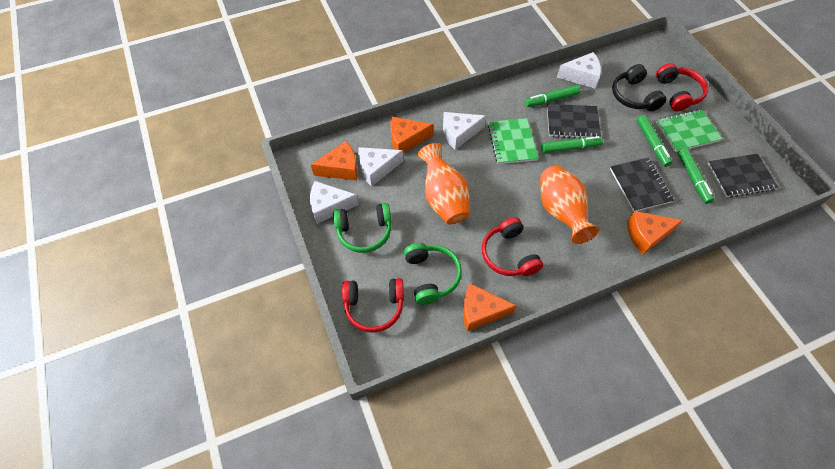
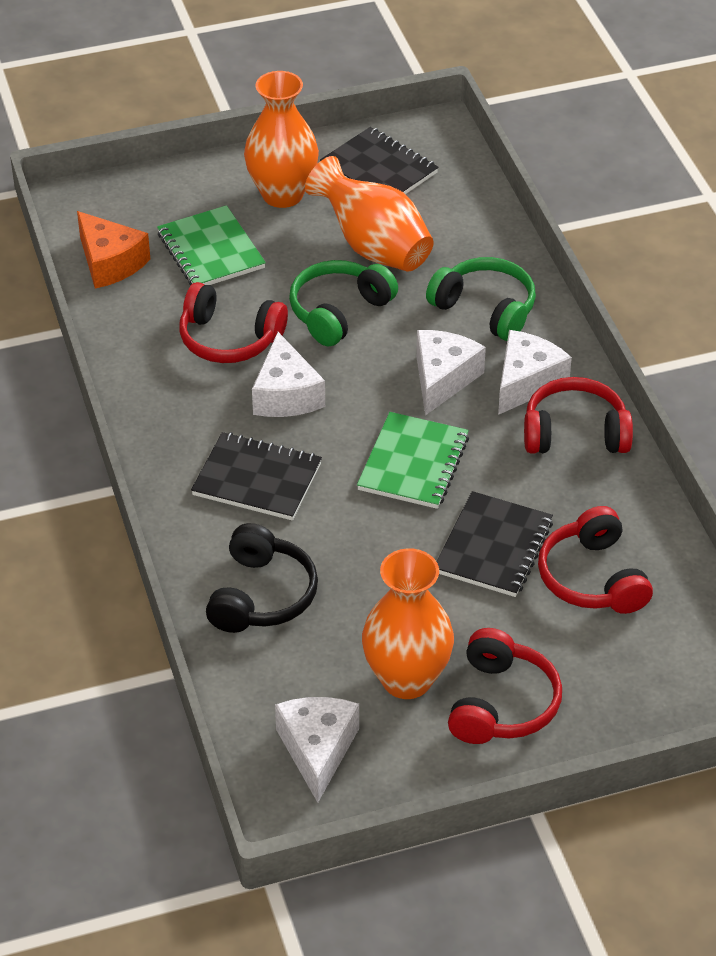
green marker: [525,85,580,107] [541,136,603,153] [637,115,672,167] [678,148,714,204] = 4 -> none = 0
orange cheese: [311,141,358,181] [390,117,433,153] [463,283,517,331] [627,211,683,255] = 4 -> [77,211,150,289] = 1
orange vase: [417,143,470,224] [540,165,599,244] = 2 -> [244,71,319,208] [305,156,434,272] [362,548,454,699] = 3
red headphones: [342,278,404,333] [482,217,543,276] [656,63,708,111] = 3 -> [179,282,288,363] [448,628,562,744] [524,377,633,454] [538,506,653,614] = 4

